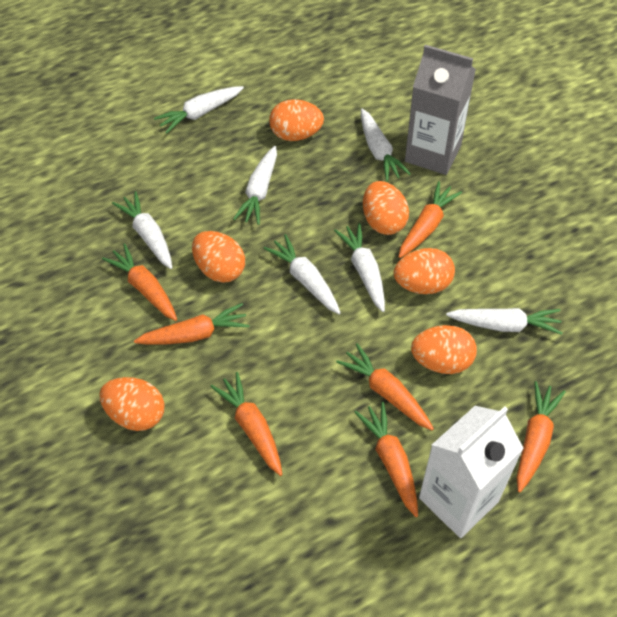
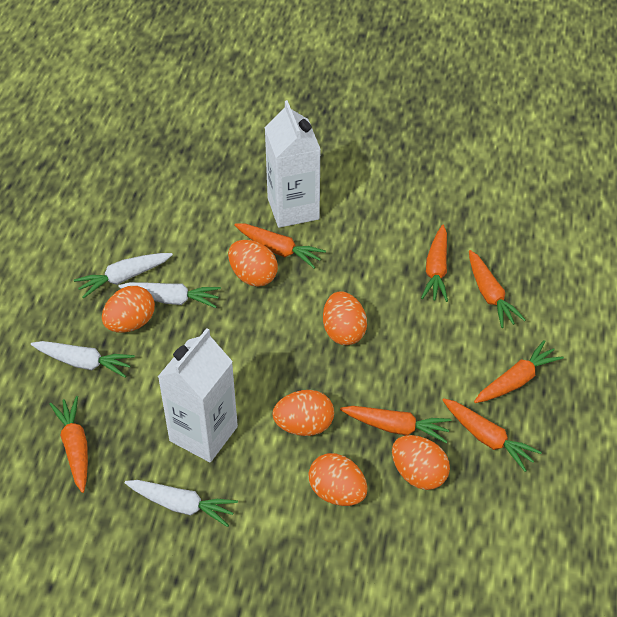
grey carton: [405,45,476,175] = 1 -> none = 0
white carrot: [112,191,172,269] [154,86,244,134] [233,146,277,225] [263,234,341,314] [334,223,385,312] [361,109,411,182] [446,308,563,335] = 7 -> [31,341,135,378] [74,253,173,298] [118,282,221,308] [124,480,238,527] = 4
white carton: [419,406,524,538] = 1 -> [158,328,238,462] [265,100,321,228] = 2

